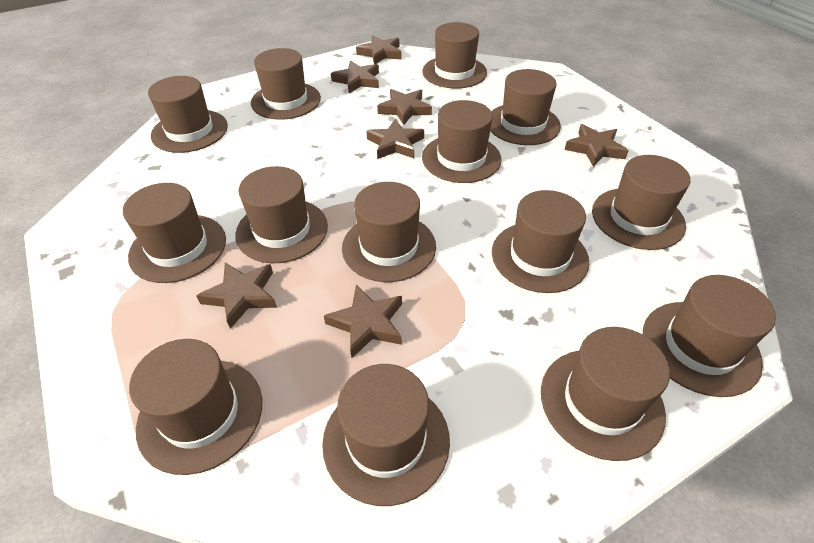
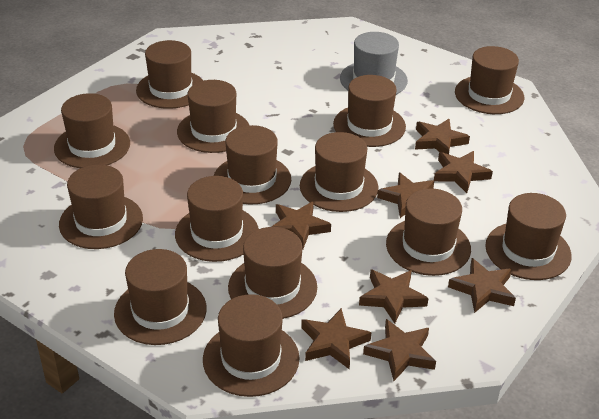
brown star: [196,263,277,329] [324,285,402,358] [331,61,379,93] [356,36,402,64] [367,119,424,159] [377,89,432,125] [564,124,628,167] = 7 -> [271,201,331,249] [301,308,371,369] [359,270,428,324] [363,319,436,381] [377,172,434,218] [415,119,470,154] [434,151,493,193] [448,258,516,313] = 8
grey hat: none = 0 -> [340,32,408,95] = 1

